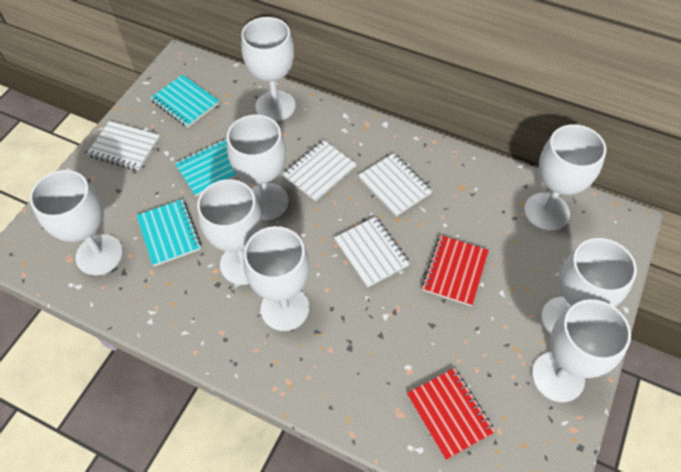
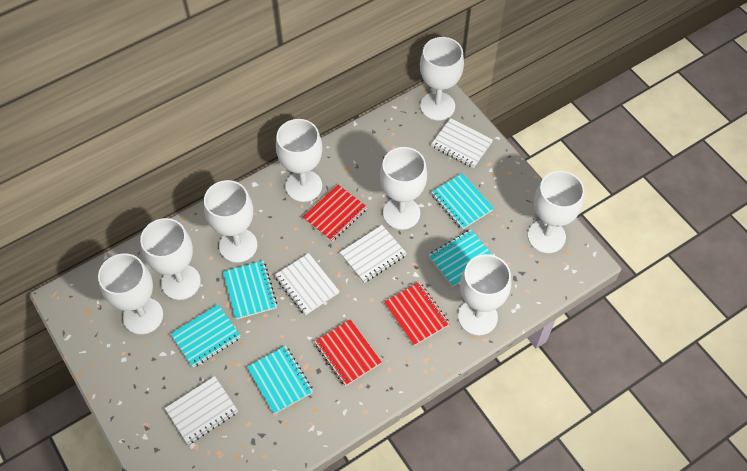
red notebook: [407,368,495,460] [422,235,489,306] = 2 -> [303,185,367,241] [314,319,382,386] [384,282,450,346] = 3
turquoise notebook: [136,199,201,266] [150,74,219,128] [175,139,238,196] = 3 -> [171,304,241,368] [223,261,278,320] [247,346,313,414] [429,229,492,287] [431,173,494,230] = 5

